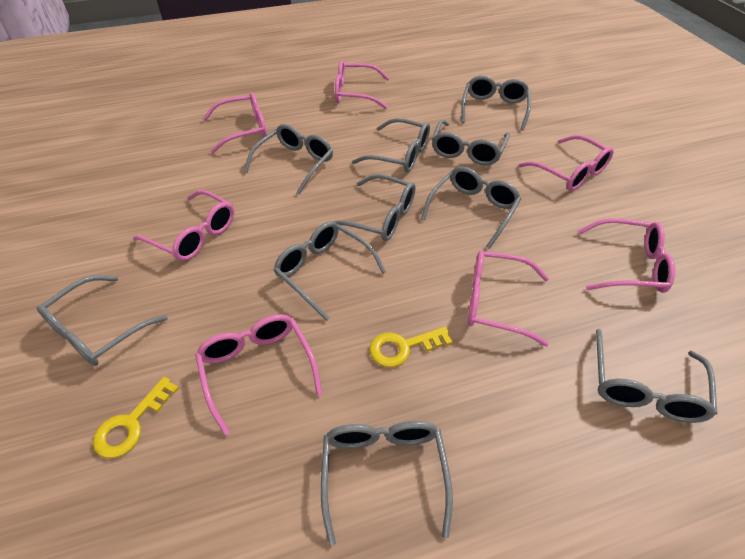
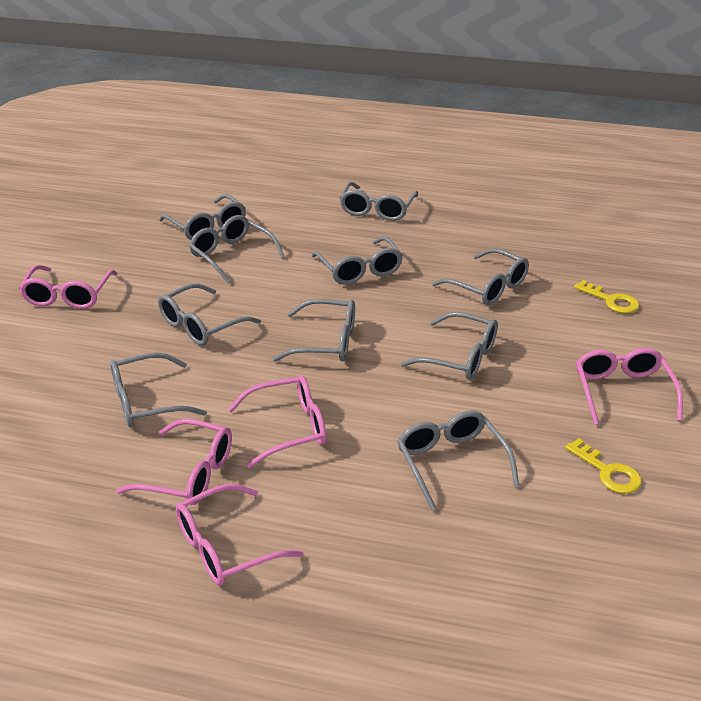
pink glasses: [133,190,234,261] [195,314,323,435] [203,92,267,153] [335,60,390,109] [468,250,549,346] [519,135,614,191] [577,218,675,293] = 7 -> [19,265,117,309] [116,419,232,505] [175,484,304,586] [228,375,327,468] [576,348,683,425] = 5

